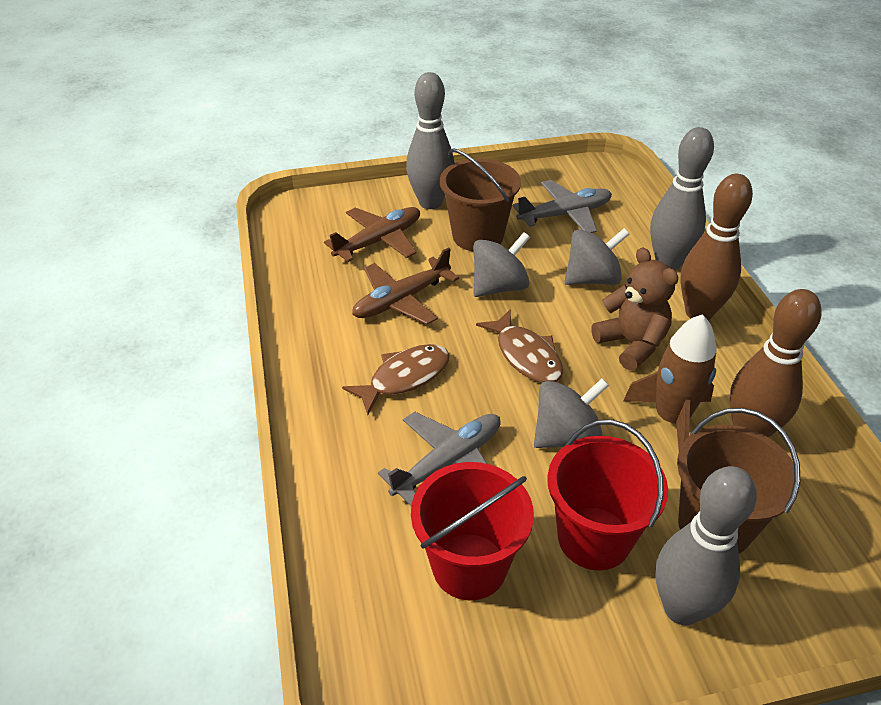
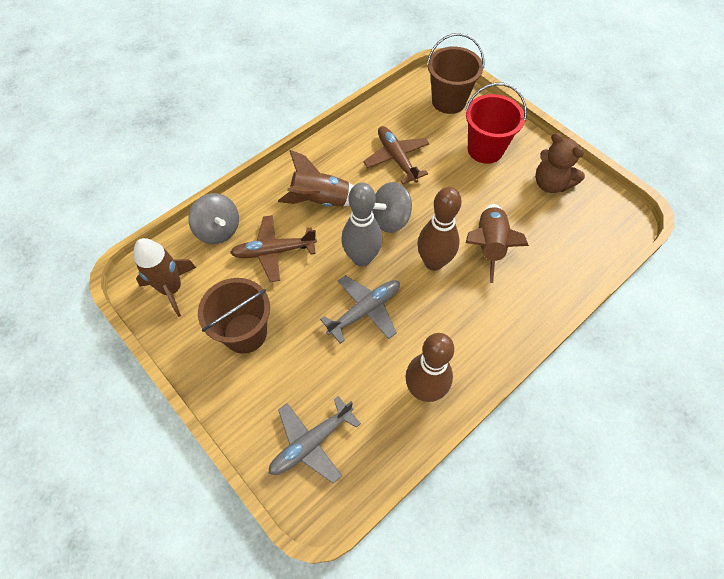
brown fish: [342,344,450,415] [476,310,563,383] = 2 -> none = 0
brown rocket: [623,314,717,451] = 1 -> [134,238,196,317] [278,150,354,207] [466,204,529,283] = 3
grey bowling pin: [406,72,454,209] [650,127,714,270] [655,466,757,625] = 3 -> [342,182,383,267] = 1
grey spinning top: [473,232,530,297] [534,378,609,448] [564,228,630,285] = 3 -> [188,193,239,244] [372,182,412,233] = 2
red bucket: [411,462,534,600] [547,420,668,571] = 2 -> [465,83,527,164] = 1

